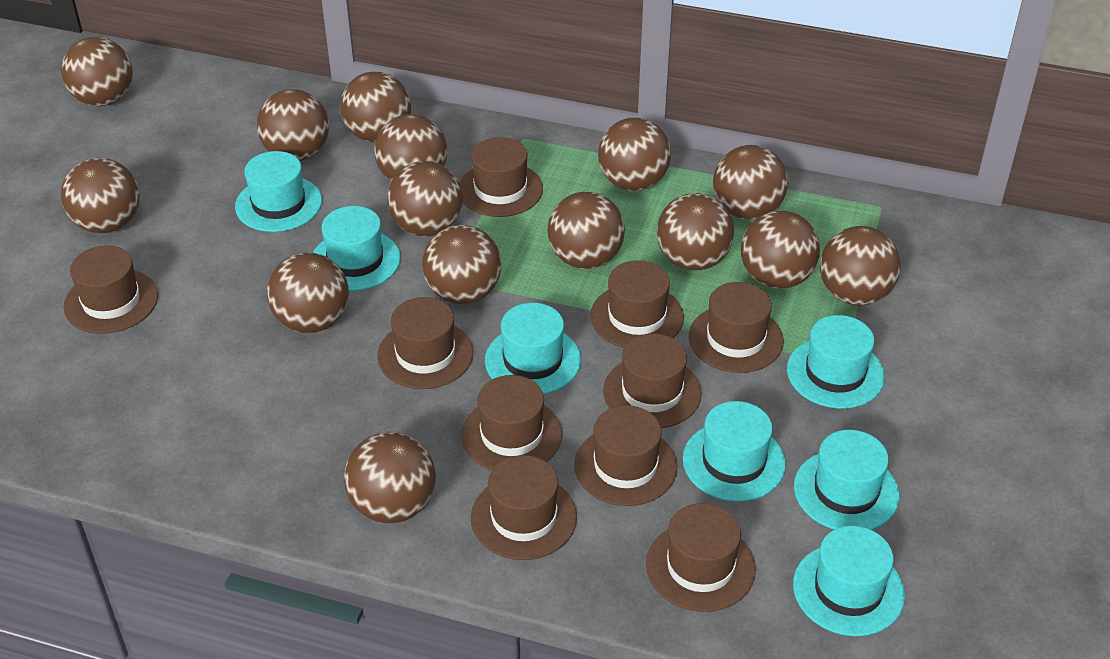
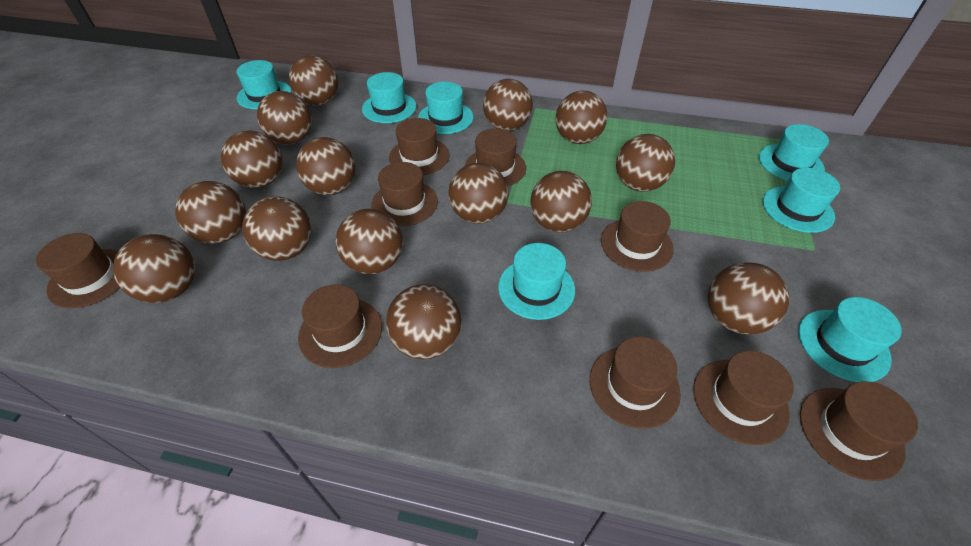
brown hat: [64,245,158,334] [377,297,473,389] [459,137,543,217] [461,375,562,470] [471,455,577,560] [574,405,677,506] [590,260,684,348] [603,334,702,428] [646,503,756,612] [689,282,784,373] = 10 -> [36,233,120,308] [298,284,382,368] [371,162,438,226] [389,118,450,175] [465,128,526,186] [590,336,681,429] [601,201,674,272] [693,351,794,445] [800,381,918,481] = 9

